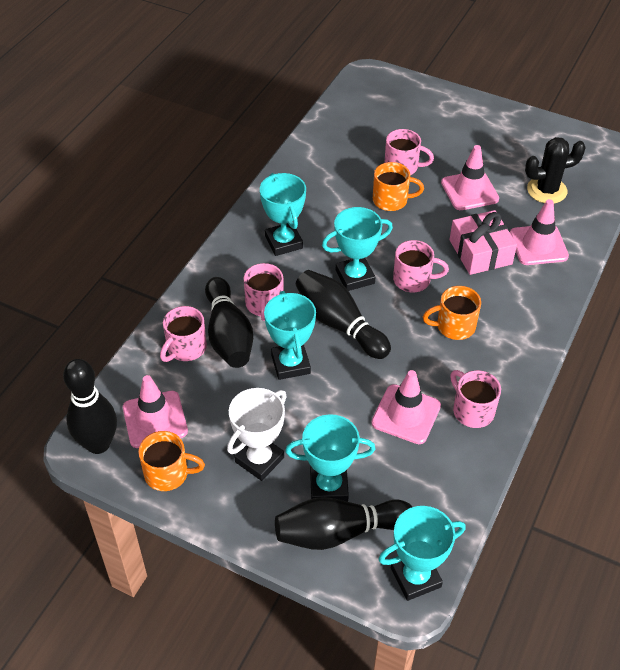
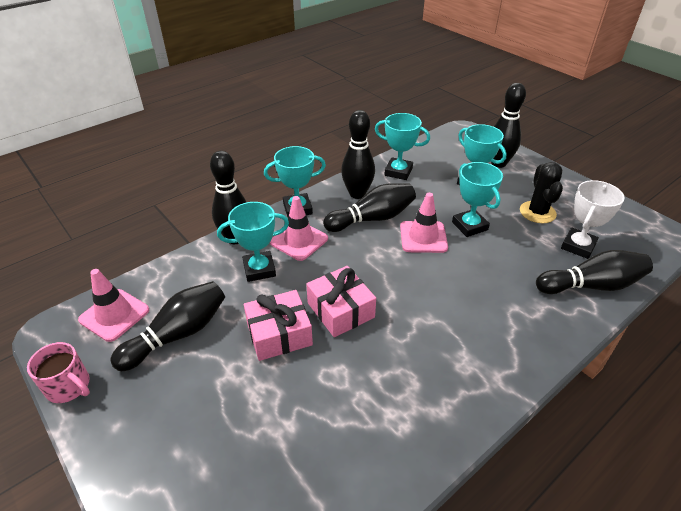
black bowling pin: [63,359,117,454] [205,277,253,368] [275,497,412,550] [296,270,391,359] = 4 -> [110,281,225,371] [210,151,246,244] [323,183,416,232] [341,110,375,199] [491,83,526,168] [536,250,653,294] = 6
orange mug: [138,431,205,491] [373,162,424,211] [423,286,481,340] = 3 -> none = 0
pink gift: [450,210,517,275] = 1 -> [244,290,313,361] [306,266,376,337] = 2
pink mug: [160,306,207,362] [244,263,284,321] [384,129,434,175] [393,240,449,292] [450,370,501,428] = 5 -> [27,342,90,403] = 1
pink traffic cone: [123,375,188,448] [371,370,441,444] [441,145,499,210] [510,199,569,265] = 4 -> [78,269,149,342] [270,196,328,261] [400,193,448,253] = 3

